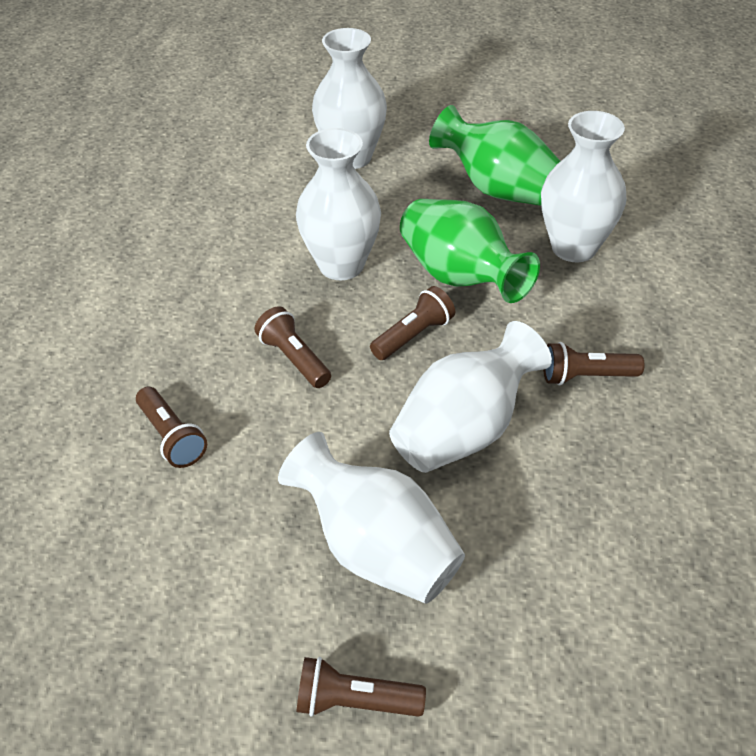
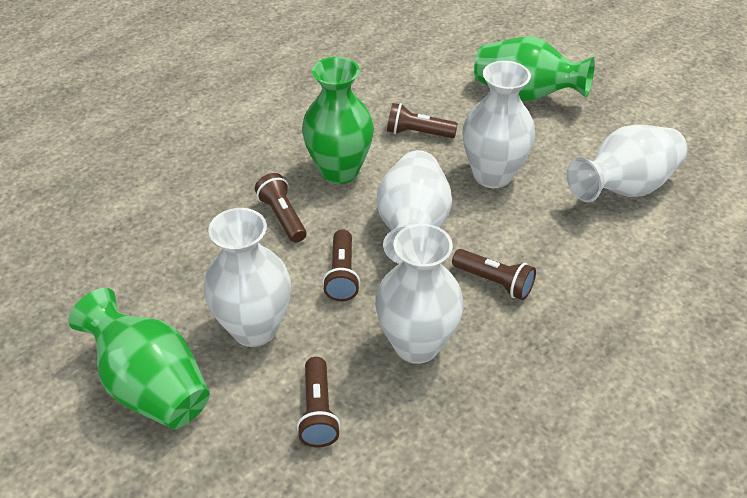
green vase: [400,199,540,303] [429,105,560,206] = 2 -> [69,288,210,429] [302,57,374,184] [474,36,595,102] = 3

